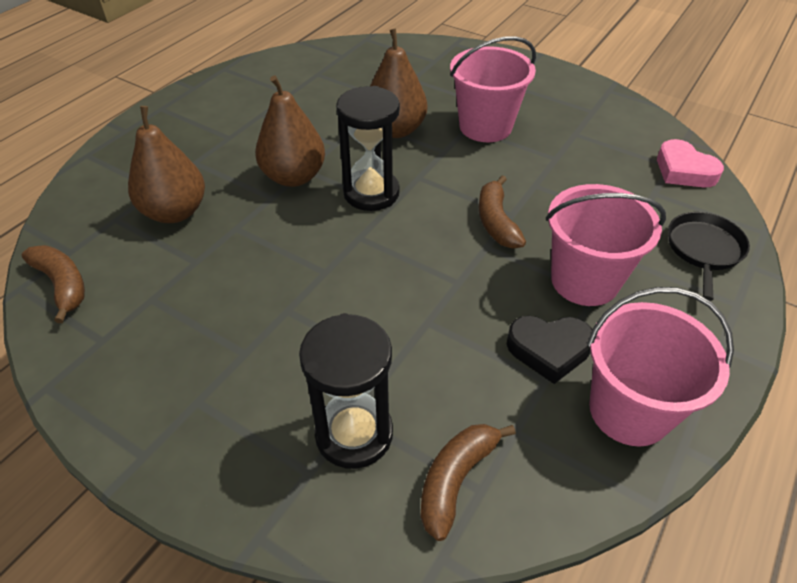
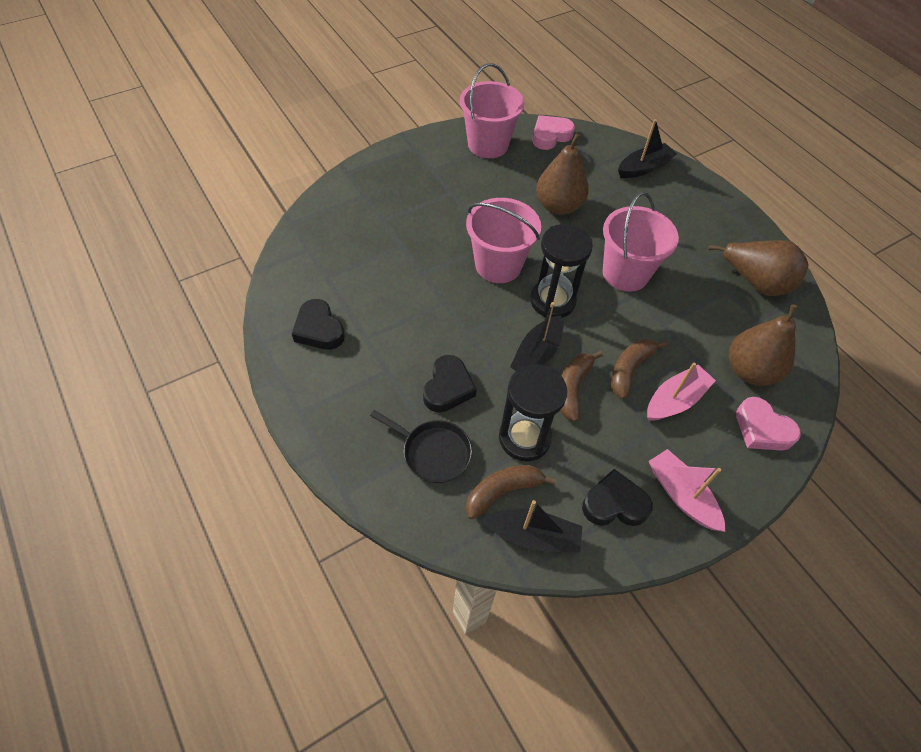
black boat: none = 0 -> [482,500,583,553] [510,302,563,371] [618,119,677,178] = 3
black heart: [507,316,593,384] = 1 -> [292,299,345,350] [423,355,477,412] [582,469,653,526] = 3
pink boat: none = 0 -> [647,363,716,421] [649,449,725,532] = 2
pink heart: [657,139,724,187] = 1 -> [532,115,575,150] [736,397,801,451] = 2

